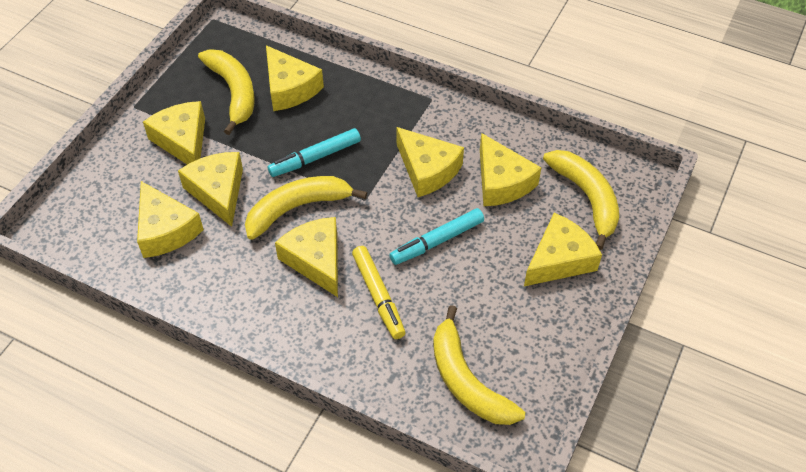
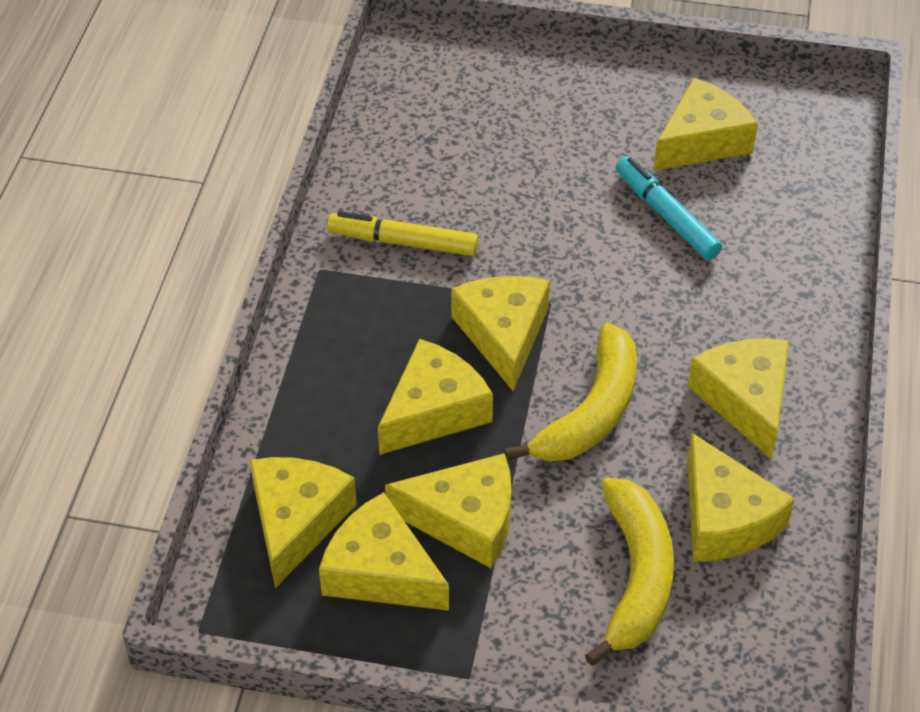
turquoise marker: [268,128,361,177] [389,208,484,265] = 2 -> [616,157,722,260] = 1
yellow banana: [198,49,255,135] [245,176,367,240] [433,305,525,425] [543,150,619,250] = 4 -> [504,323,637,462] [585,478,674,666] = 2

